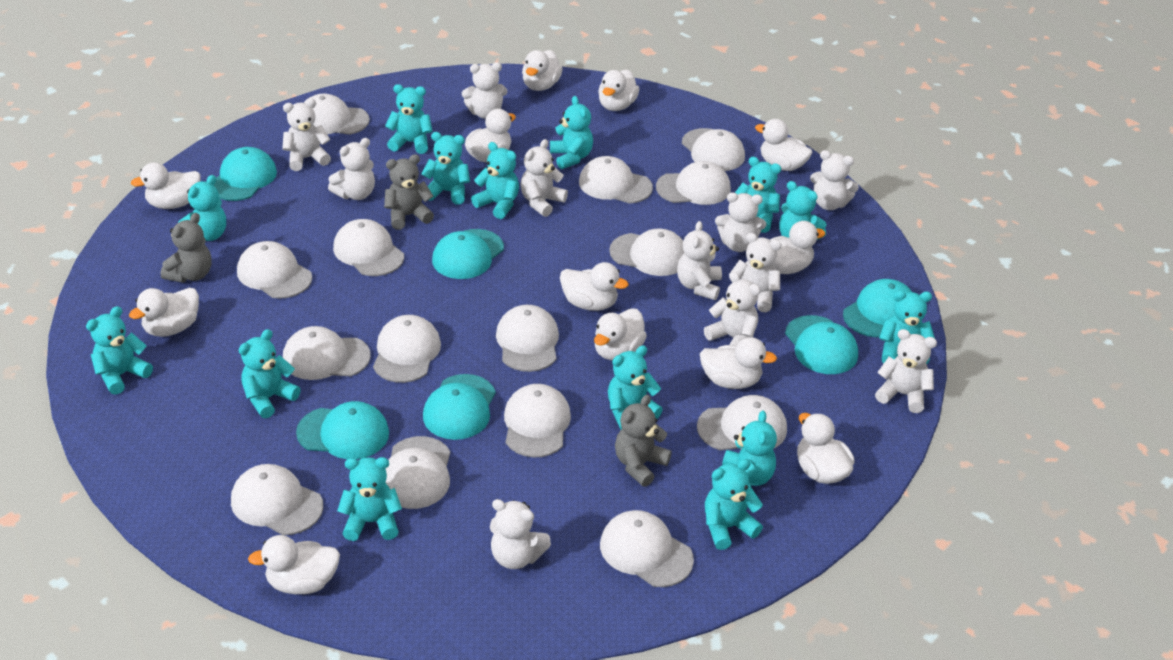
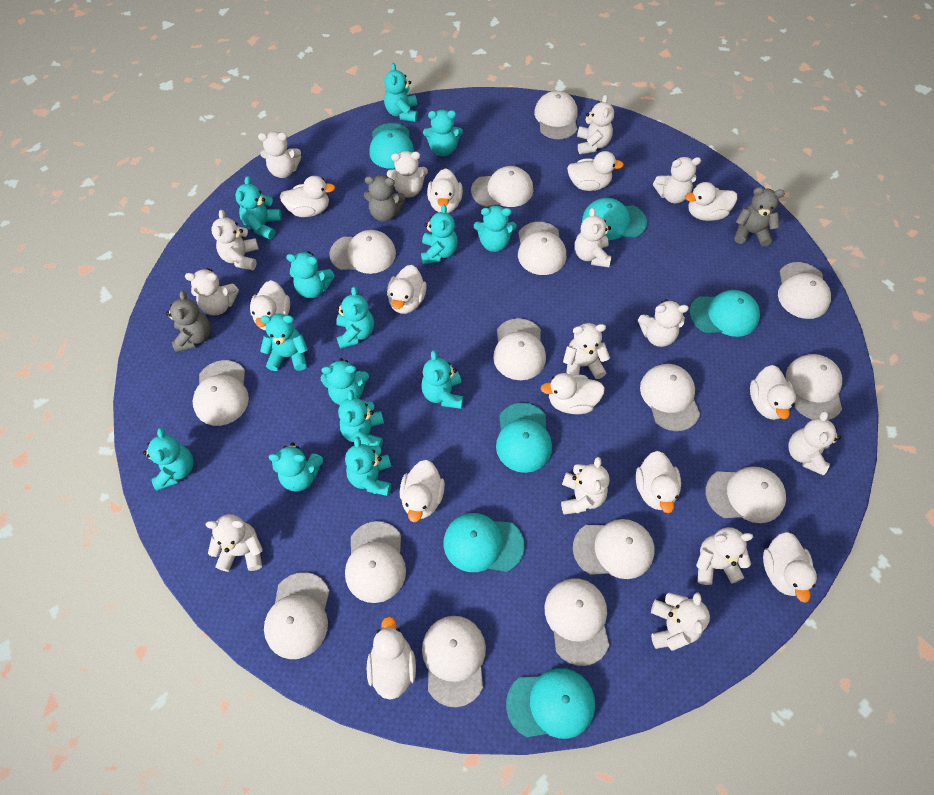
white teddy bear: [282,99,331,171] [328,138,375,200] [462,62,507,119] [490,499,551,569] [521,139,568,217] [677,221,722,300] [704,272,760,346] [715,192,766,252] [730,233,782,312] [810,150,859,210] [875,329,937,413] = 11 -> [185,268,239,316] [206,514,263,572] [212,210,259,270] [258,131,301,178] [387,151,428,198] [561,457,610,515] [563,323,610,379] [575,208,611,267] [577,95,614,154] [638,299,689,347] [651,592,710,651] [653,157,701,203] [696,527,753,585] [788,411,841,475] = 14

